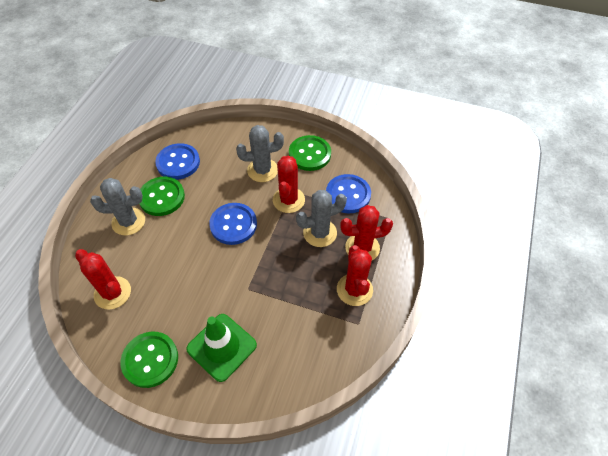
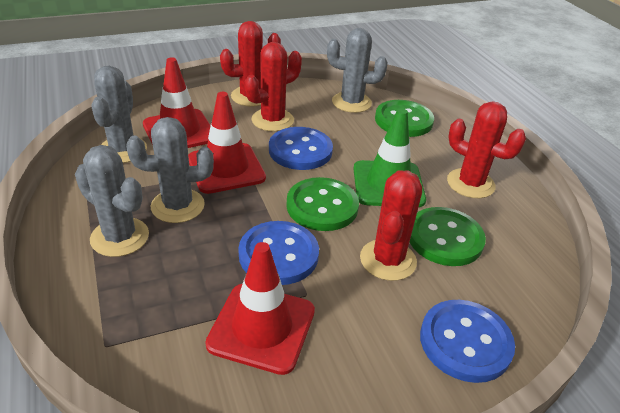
grey cactus: [90,178,145,235] [236,125,284,182] [296,190,347,247] = 3 -> [75,145,149,257] [91,66,147,163] [126,117,214,223] [327,28,388,113] = 4
red traffic cone: none = 0 -> [143,57,211,148] [188,92,266,194] [205,242,315,375] = 3

